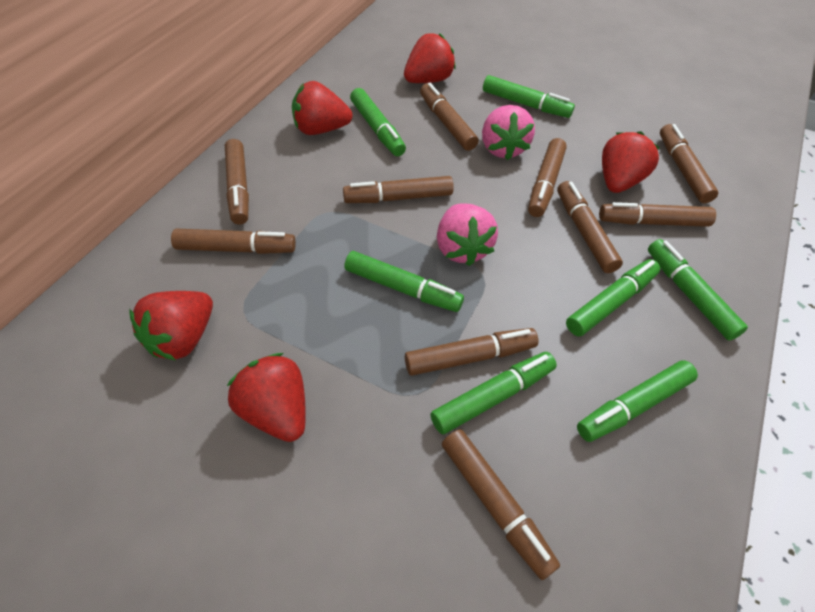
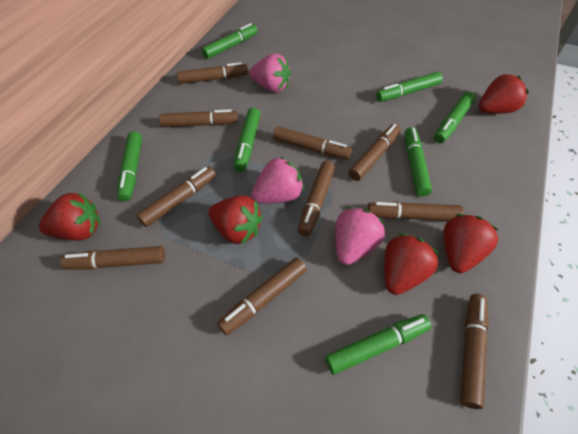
pink strawberry: [437,203,498,266] [482,105,535,160] = 2 -> [249,54,291,93] [251,156,304,204] [335,207,385,265] = 3

